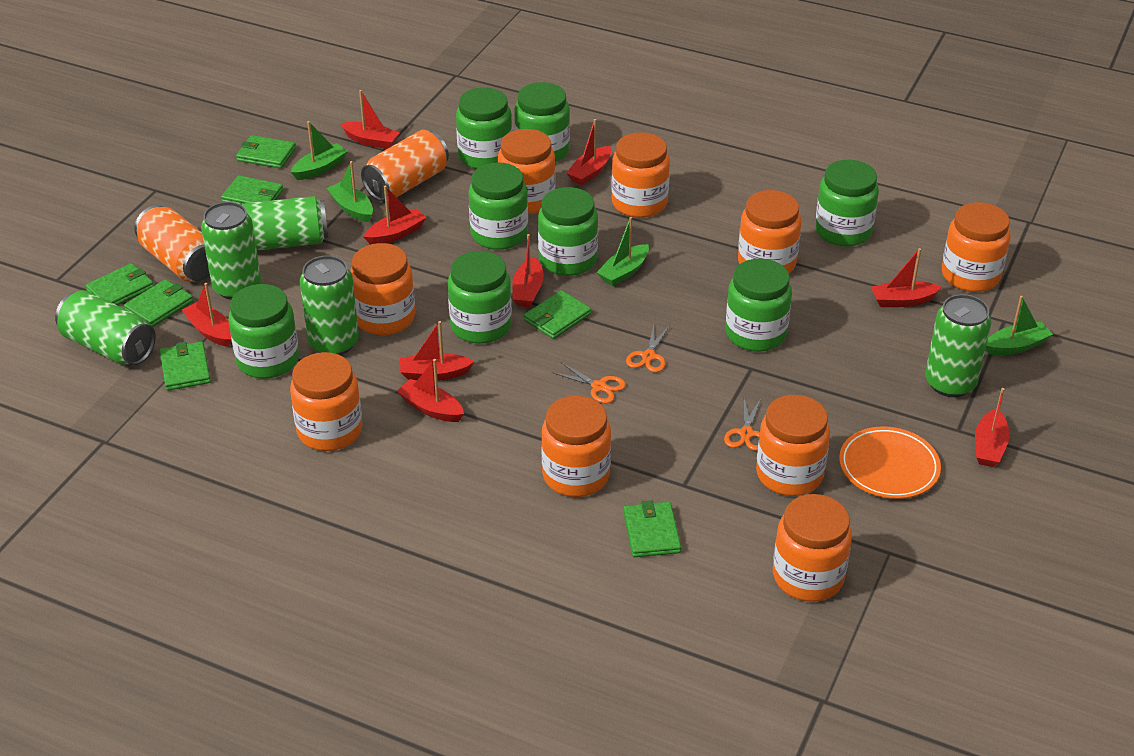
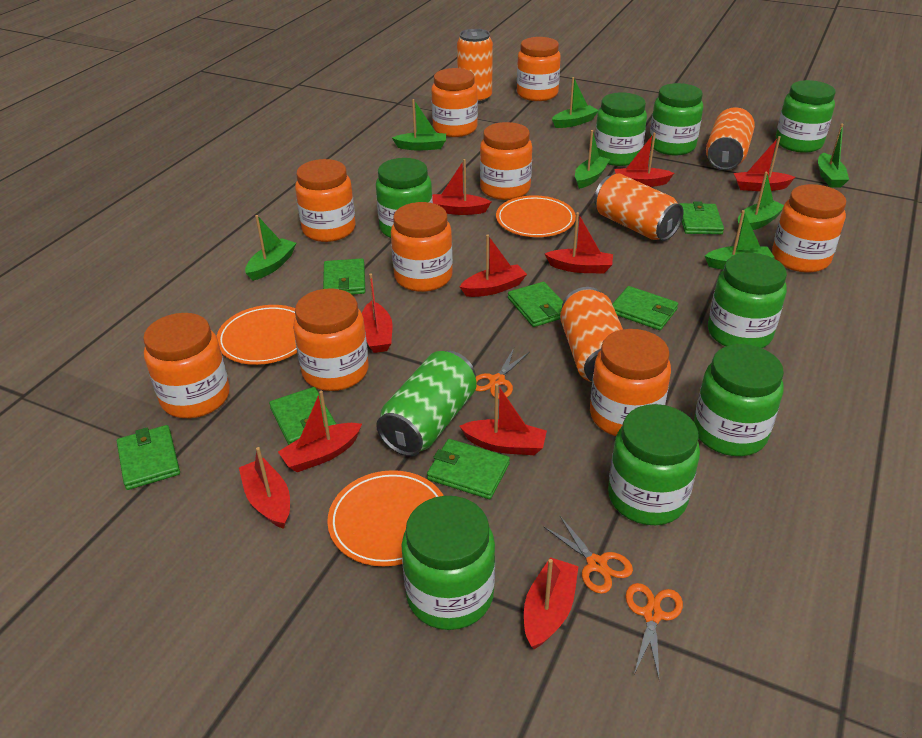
green boat: [291,121,348,180] [327,161,373,222] [596,217,649,286] [986,296,1053,355] = 4 -> [245,215,296,281] [392,99,446,150] [552,77,598,128] [575,130,610,189] [705,210,774,269] [738,172,784,232] [818,124,849,187] = 7
green can: [55,290,156,365] [201,202,261,300] [242,196,328,250] [300,255,359,355] [925,294,991,397] = 5 -> [376,351,477,456] = 1
orange can: [135,205,210,282] [361,130,449,201] = 2 -> [457,29,493,104] [560,287,623,382] [594,173,683,241] [706,107,755,170] = 4
orange plate: [839,427,941,499] = 1 -> [216,305,297,365] [327,470,444,566] [496,195,576,237] = 3
red boat: [182,283,231,347] [340,90,400,149] [363,186,426,245] [397,359,464,422] [400,321,475,381] [512,234,544,307] [566,119,611,185] [871,248,942,307] [975,388,1010,467] = 9 -> [239,447,290,529] [278,391,362,472] [362,274,393,353] [432,159,491,215] [459,383,547,455] [460,235,527,297] [524,557,579,649] [545,212,613,274] [615,133,674,187] [734,136,795,191] = 10

